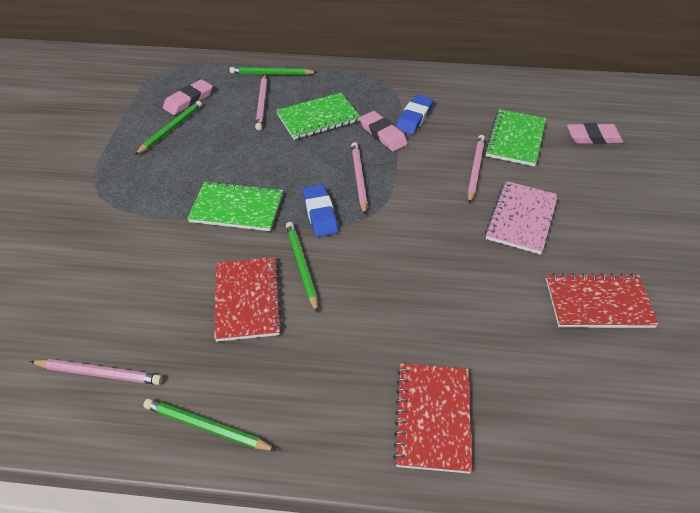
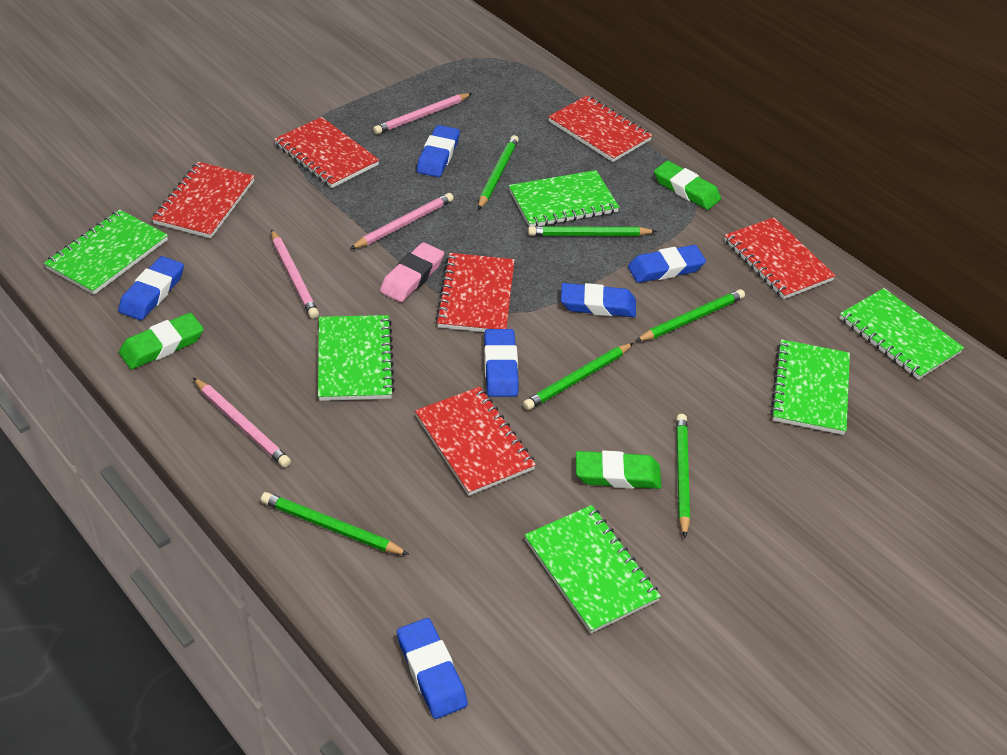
blue eraser: [303,184,338,237] [396,95,434,135] = 2 -> [118,256,184,320] [397,618,468,719] [417,125,460,177] [484,329,519,397] [561,283,636,317] [628,245,706,283] = 6
green eraser: none = 0 -> [119,313,204,369] [576,450,661,489] [654,161,721,210] = 3
green notebook: [187,181,283,231] [276,93,360,140] [485,109,546,166] = 3 -> [44,210,168,295] [318,315,395,401] [509,170,619,227] [524,505,661,634] [770,339,850,435] [840,288,964,380] = 6
green pencil: [135,101,202,155] [143,398,277,451] [230,67,317,75] [286,222,318,313] = 4 -> [261,492,409,555] [478,135,519,210] [523,343,634,410] [528,226,657,236] [635,289,745,342] [676,414,690,538] = 6
pink eraser: [163,79,213,115] [360,111,408,152] [567,123,624,144] = 3 -> [380,242,444,302] = 1
pink notebook: [485,181,558,255] = 1 -> none = 0
red notebook: [214,257,282,342] [393,363,472,474] [546,273,659,328] = 3 -> [152,162,254,238] [274,117,379,188] [415,387,536,496] [435,253,515,332] [548,95,652,162] [724,218,836,299] = 6

